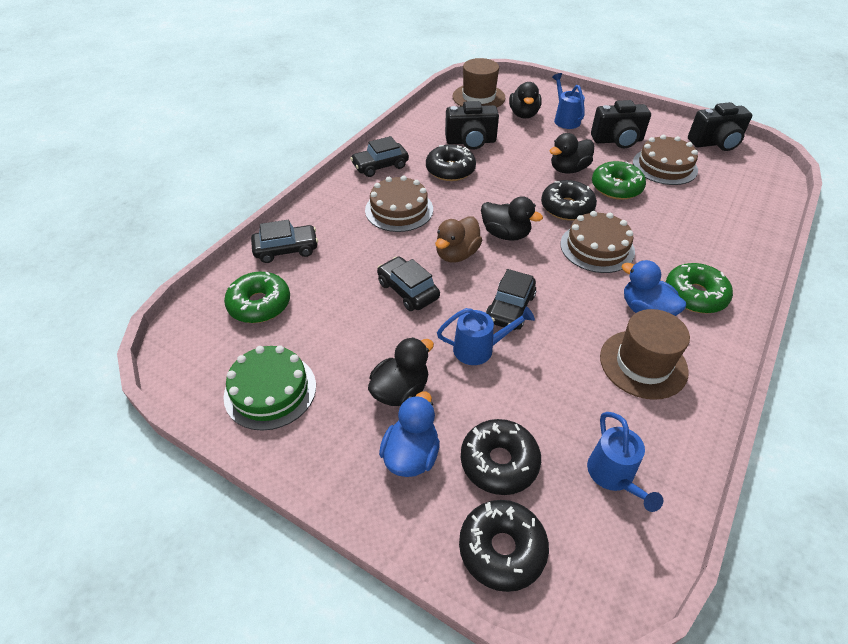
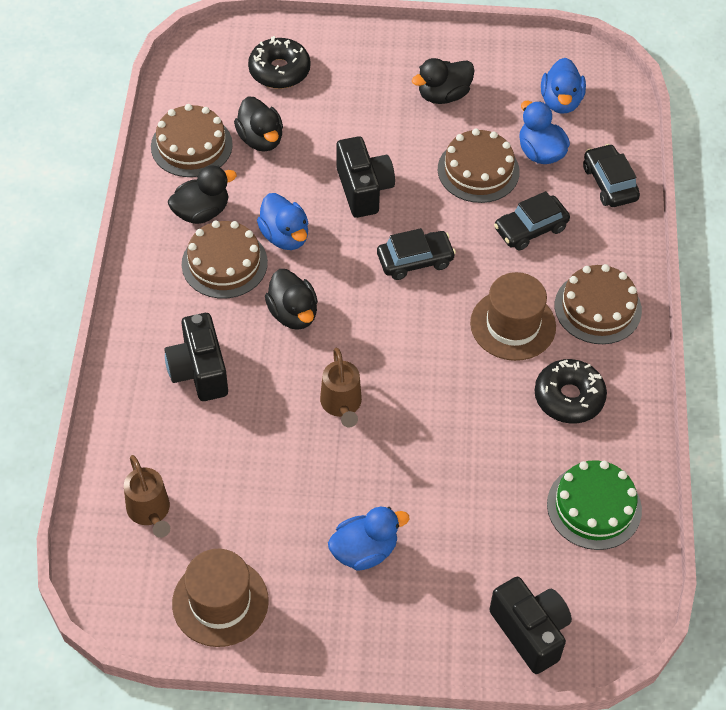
black car: [251,220,318,263] [350,136,409,177] [377,257,440,311] [486,269,536,330] = 4 -> [377,228,456,280] [494,191,570,250] [583,144,640,207] = 3
black donut: [426,145,476,181] [459,500,549,592] [461,419,541,495] [541,180,597,221] = 4 -> [248,36,310,89] [534,359,607,424] = 2
blue duck: [379,391,440,477] [622,260,686,316] = 2 -> [257,193,308,250] [328,507,409,571] [519,101,570,164] [541,58,586,114] = 4
blue watering can: [437,307,535,365] [552,73,585,129] [587,412,663,512] = 3 -> none = 0
brown cake: [365,175,433,232] [561,211,635,273] [633,135,698,185] = 3 -> [151,104,233,177] [182,221,268,299] [438,129,520,203] [555,264,642,344] = 4
brown duck: [435,217,482,263] = 1 -> none = 0
brown watering can: none = 0 -> [124,455,170,538] [320,347,362,428] = 2
green donut: [224,272,290,323] [592,161,646,200] [665,263,733,313] = 3 -> none = 0

